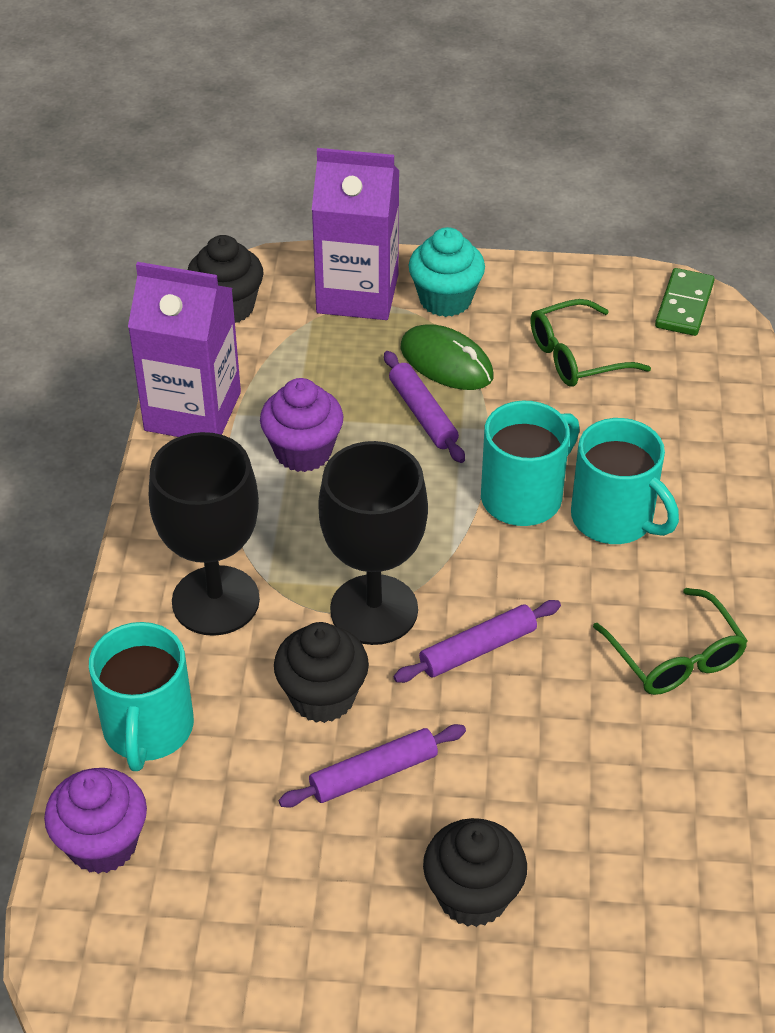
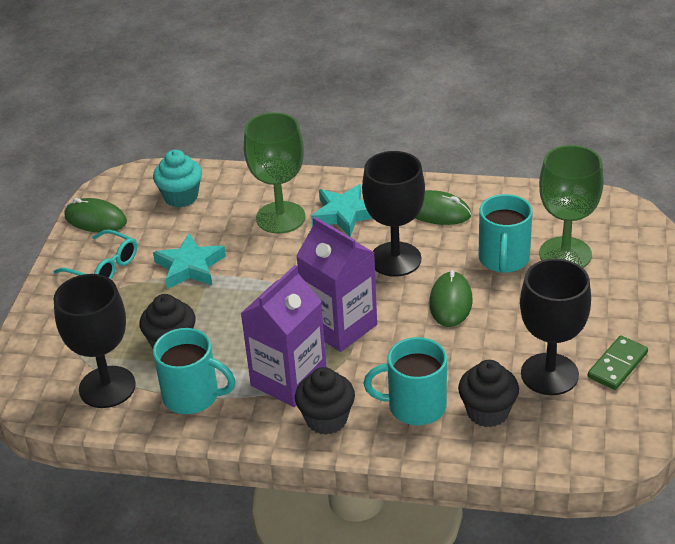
black goblet: [149,432,260,636] [318,441,428,645] = 2 -> [54,274,136,408] [362,151,425,277] [520,259,591,395] = 3
green glasses: [530,299,651,387] [593,588,748,695] = 2 -> none = 0
green goblet: none = 0 -> [244,112,305,234] [539,145,604,268] = 2
green mouse: [400,324,493,390] = 1 -> [64,198,127,232] [415,190,471,225] [429,270,473,327] = 3
purple cupcake: [44,768,147,874] [260,378,343,472] = 2 -> none = 0
purple rolling pin: [279,724,466,808] [384,351,465,463] [393,600,561,683] = 3 -> none = 0
turquoise glasses: none = 0 -> [54,230,137,279] = 1
turquoise star: none = 0 -> [153,234,226,289] [311,184,373,237] = 2

